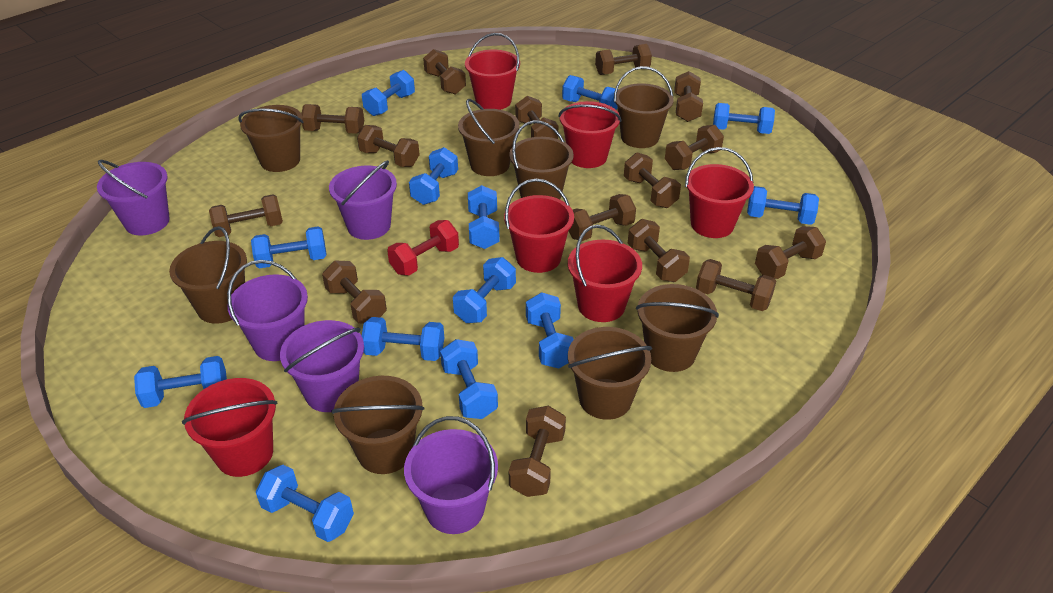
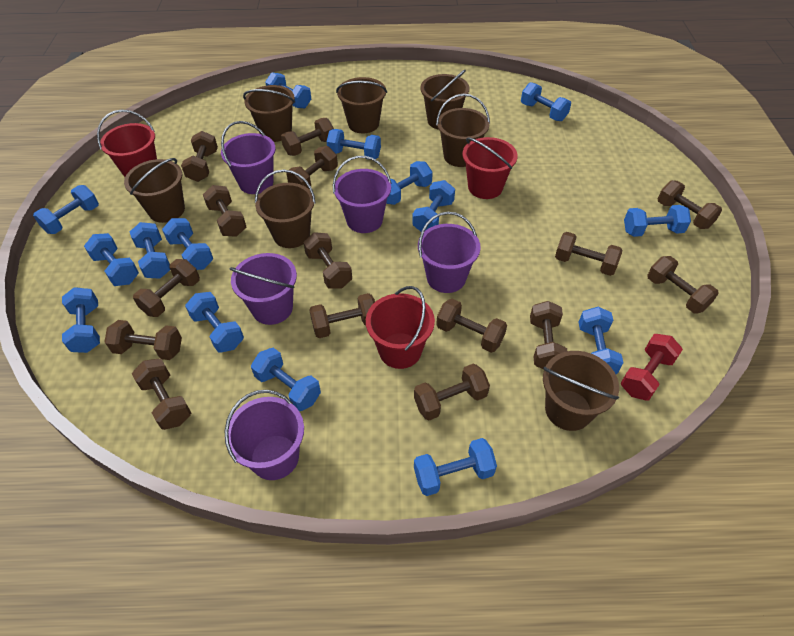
blue dumbbell: [134,356,227,408] [251,226,326,268] [256,465,354,542] [362,70,415,116] [362,317,444,361] [409,147,458,205] [440,339,498,419] [453,257,516,323] [468,185,500,249] [526,292,574,369] [562,75,619,110] [713,103,775,134] [747,186,819,225] = 13 -> [33,185,99,234] [62,287,100,353] [84,233,139,286] [130,222,170,279] [162,218,213,270] [185,292,244,353] [251,348,321,411] [265,72,311,108] [327,129,381,160] [386,161,433,205] [412,180,455,231] [414,438,497,496] [521,82,571,121] [579,307,624,374] [624,205,691,237] = 15
brown bucket: [169,226,247,324] [238,105,303,172] [331,376,424,474] [458,99,520,176] [509,120,574,199] [568,327,652,420] [614,66,674,148] [636,284,719,372] = 8 -> [124,158,185,223] [243,85,295,142] [255,170,316,248] [336,77,387,133] [420,70,469,130] [436,94,490,167] [543,351,619,431] = 7
red bucket: [182,378,277,477] [465,33,520,110] [504,179,574,273] [558,101,621,168] [568,225,642,322] [685,147,754,238] = 6 -> [97,110,157,177] [366,286,435,369] [462,137,518,199] = 3

